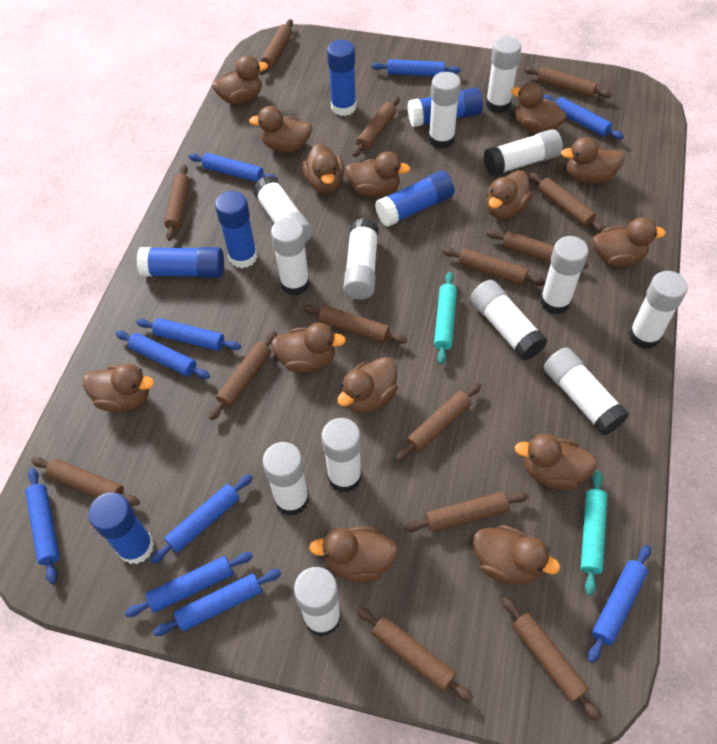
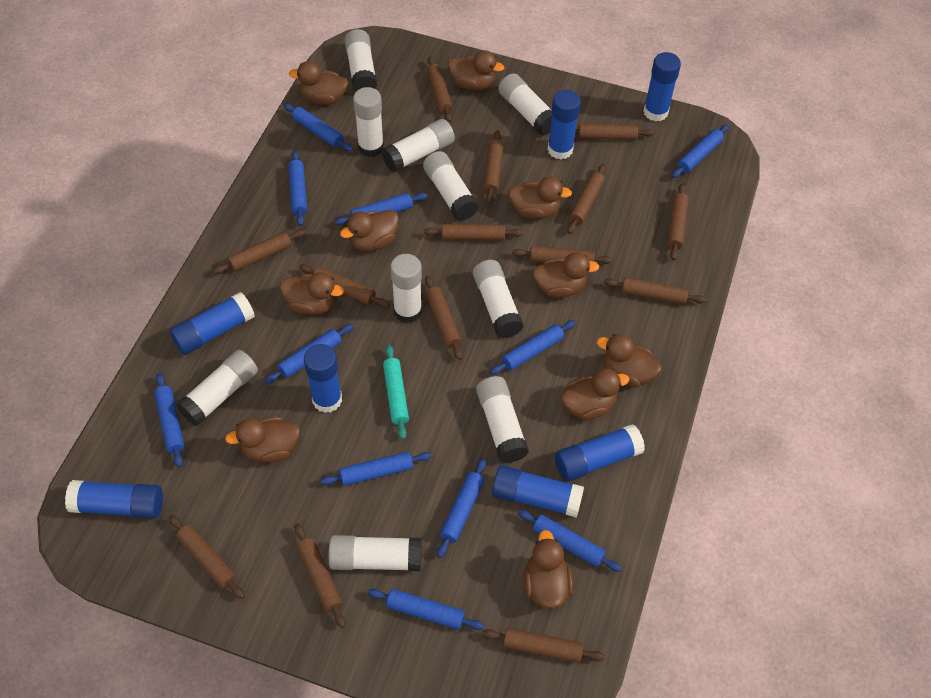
blue glue stick: [88,492,154,564] [137,247,224,278] [215,191,258,268] [327,40,356,116] [375,170,455,227] [408,87,483,127] = 6 -> [65,480,163,519] [169,292,255,355] [304,344,342,413] [492,465,584,518] [547,90,581,160] [555,424,645,481] [643,52,681,122] = 7
blue rolling pin: [25,468,60,584] [115,331,210,379] [125,552,253,617] [136,318,241,351] [150,474,253,564] [153,569,282,636] [189,153,278,182] [372,59,461,77] [543,94,624,139] [588,545,651,663] = 10 -> [154,373,184,468] [265,324,354,384] [283,103,353,151] [288,150,307,226] [320,451,431,486] [335,193,428,225] [368,588,484,630] [437,458,486,558] [490,320,576,375] [518,510,622,572] [672,124,729,178] = 11
brown duck: [83,363,154,412] [212,55,268,104] [249,106,312,153] [271,323,346,373] [303,143,344,194] [309,526,398,583] [337,357,398,414] [346,151,410,197] [473,525,560,585] [486,170,532,219] [511,82,567,134] [515,434,597,490] [561,137,625,184] [593,217,666,267] = 14 -> [225,417,300,463] [280,272,344,315] [289,61,348,105] [340,210,399,251] [448,50,505,91] [508,177,572,219] [523,530,574,609] [532,252,599,298] [561,368,629,420] [597,334,662,387] = 10
turquoise rolling pin: [434,272,457,364] [581,471,607,596] = 2 -> [383,345,409,440] = 1
white glue stick: [253,176,312,243] [262,442,309,516] [271,218,310,296] [294,567,341,637] [322,418,362,493] [343,218,379,300] [429,72,461,149] [470,280,547,360] [484,129,563,176] [486,36,521,113] [540,236,589,314] [544,347,629,435] [629,271,688,349] = 13 -> [176,350,258,426] [328,535,422,571] [345,29,377,92] [353,87,384,157] [381,119,455,173] [390,254,422,323] [423,151,479,221] [473,260,524,338] [476,376,529,463] [498,73,552,136] = 10

